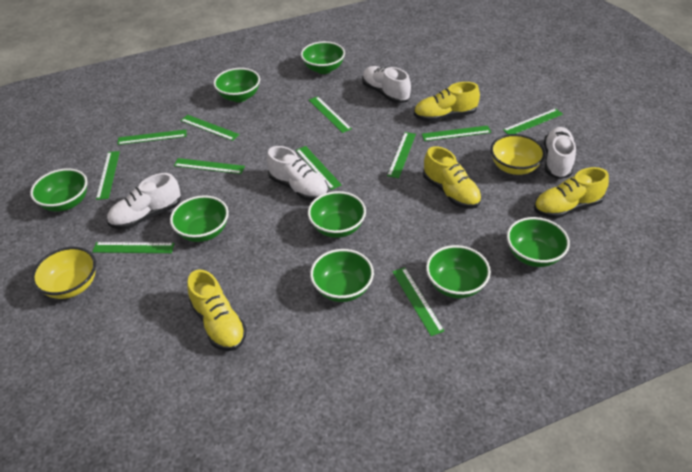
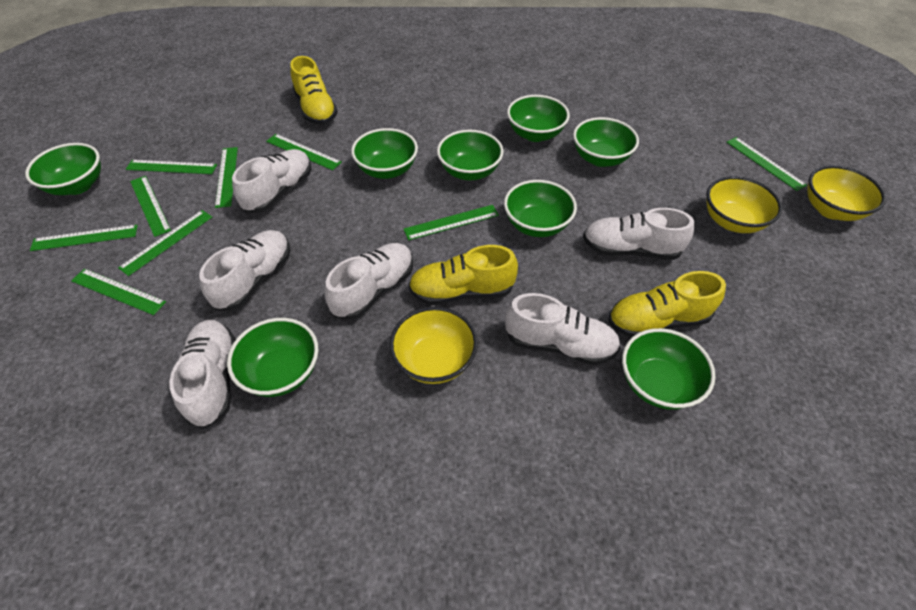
green ruler: [92,242,175,253] [96,151,120,200] [117,129,186,145] [174,158,245,174] [180,115,240,141] [296,146,342,190] [309,96,352,133] [387,132,416,178] [392,267,444,336] [422,125,491,141] [503,108,563,134] = 11 -> [30,225,138,251] [71,269,166,315] [118,210,212,276] [126,160,217,174] [130,176,171,237] [215,147,238,208] [266,134,342,170] [403,205,499,240] [727,137,807,191] = 9
white shoe: [107,173,181,229] [267,146,328,201] [362,66,411,103] [544,127,576,179] = 4 -> [169,320,236,428] [199,230,290,311] [232,149,311,213] [325,243,413,320] [505,293,620,365] [583,208,694,260] = 6
yellow bowl: [31,247,96,299] [490,134,545,175] = 2 -> [389,307,478,384] [706,176,782,233] [807,165,886,221] = 3
yellow shoe: [187,270,247,351] [414,82,480,122] [423,146,482,209] [534,167,609,219] = 4 -> [290,56,338,125] [409,245,518,305] [608,271,726,338] = 3

